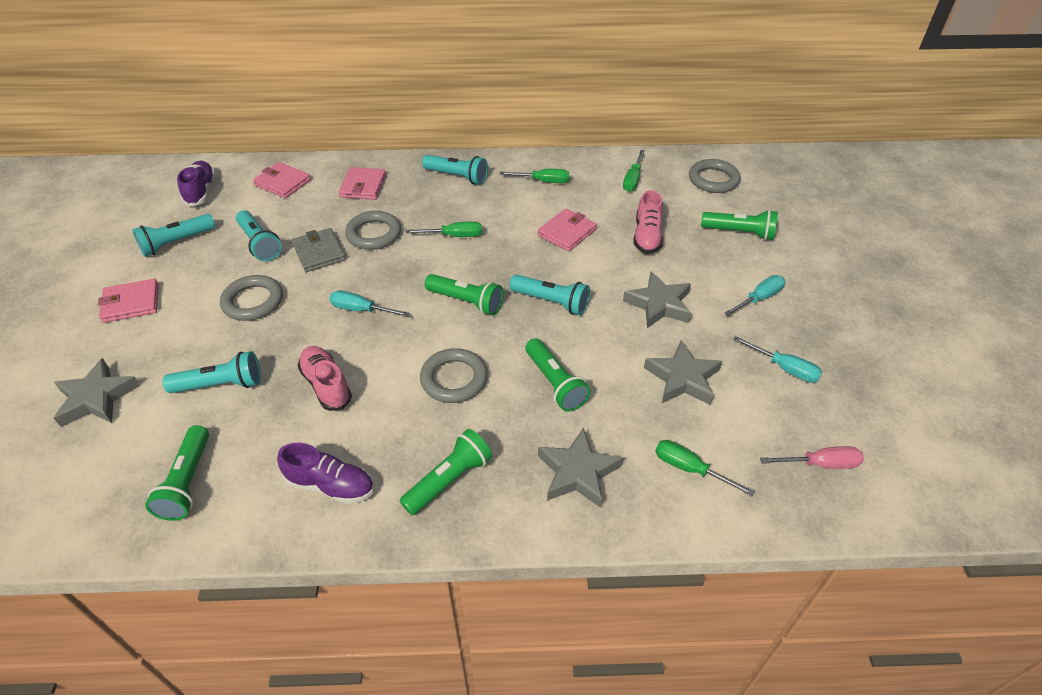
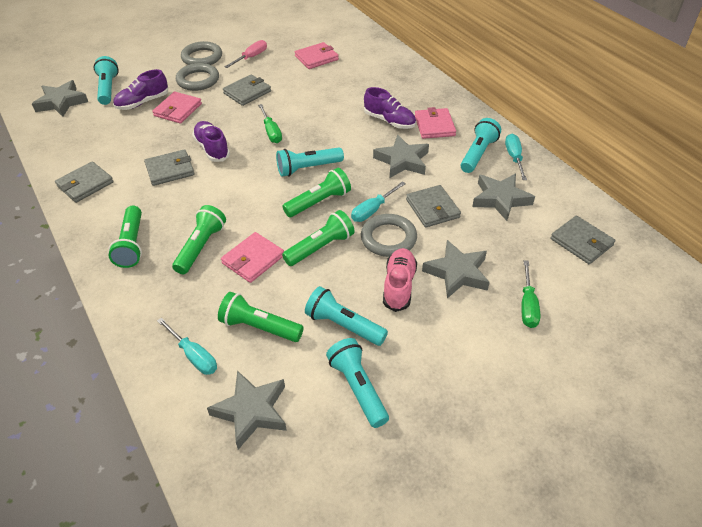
green screwdriver: [406,221,482,237] [500,169,569,183] [623,150,645,192] [655,440,755,496] = 4 -> [258,104,282,143] [521,260,540,328] = 2
grey ring: [220,275,283,321] [345,211,401,250] [420,348,487,403] [689,159,740,193] = 4 -> [176,63,219,91] [181,41,222,65] [361,214,417,257] = 3
grey star: [54,358,140,427] [538,428,623,508] [623,271,692,328] [644,340,722,405] = 4 -> [32,80,88,117] [207,371,287,450] [373,135,429,178] [422,240,490,298] [472,174,535,221] = 5
grey wallet: [292,228,346,272] = 1 -> [55,161,114,203] [144,149,195,186] [223,74,271,106] [406,185,461,227] [550,216,615,264] = 5
pink shoe: [298,346,352,411] [633,190,663,254] = 2 -> [383,248,417,312] = 1
purple shoe: [177,161,216,207] [277,443,374,504] = 2 -> [113,69,168,110] [192,121,230,162] [364,87,416,129] = 3

